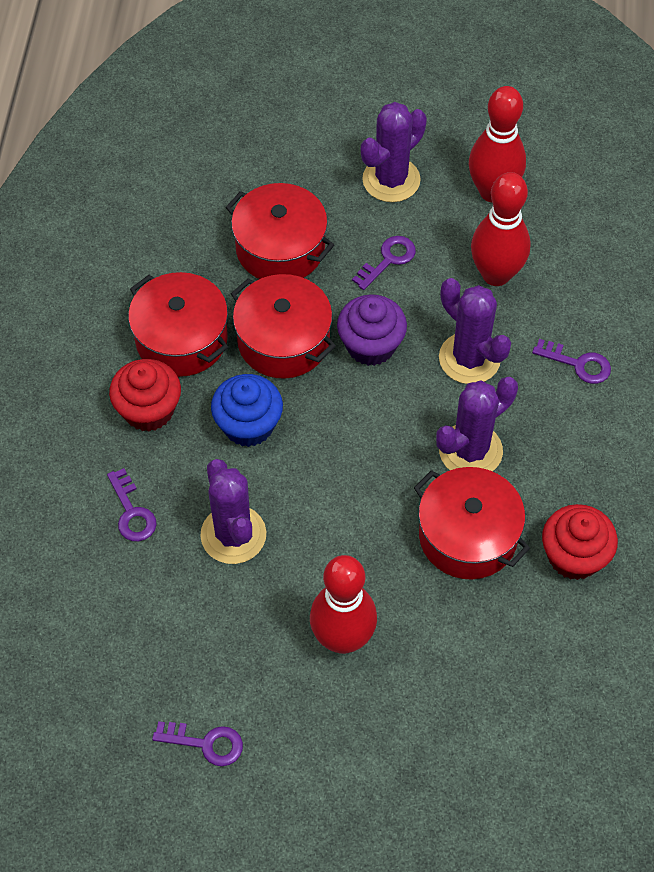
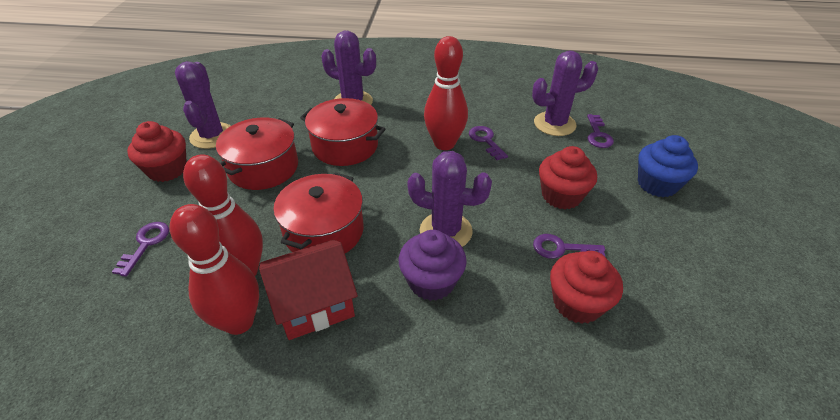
red cupcake: [109,359,181,432] [542,504,618,580] = 2 -> [127,121,187,182] [539,146,597,209] [550,251,623,324] = 3
red house: none = 0 -> [259,240,358,340] = 1
red pot: [128,272,228,377] [226,183,334,279] [231,274,336,379] [414,467,530,579] = 4 -> [216,118,298,190] [273,173,364,253] [300,98,385,166] = 3

